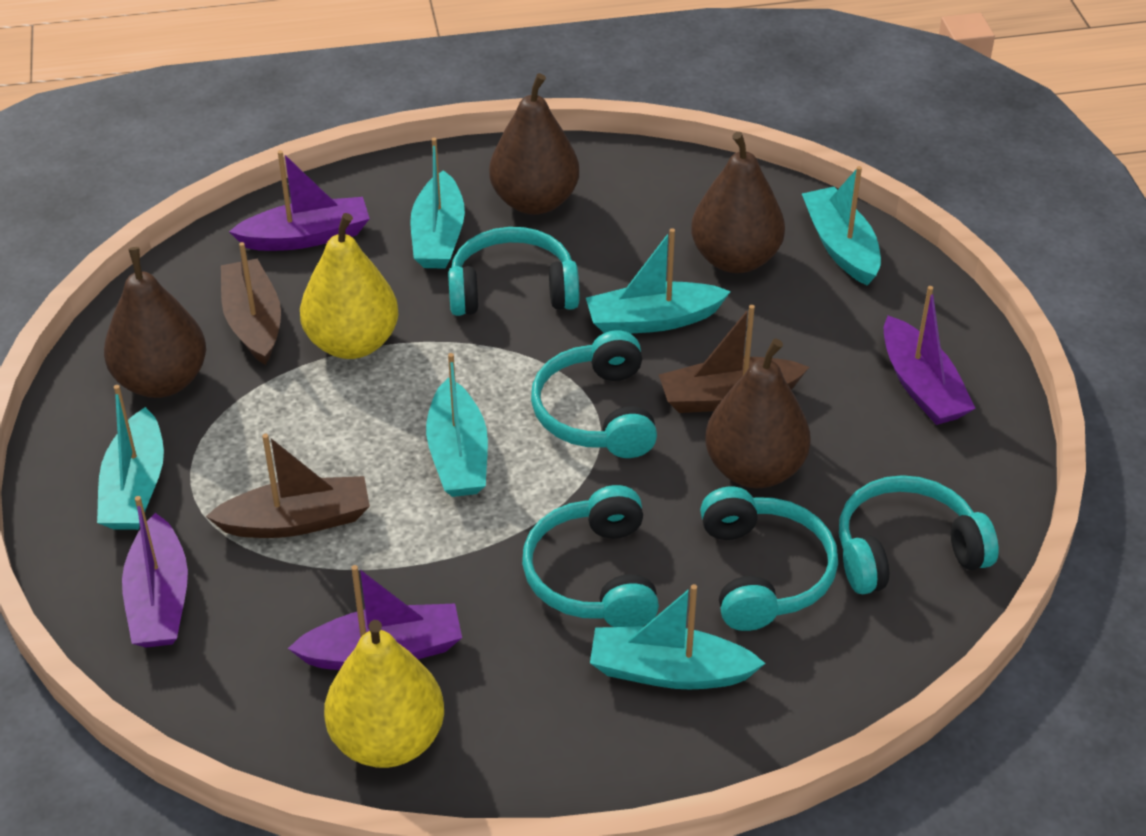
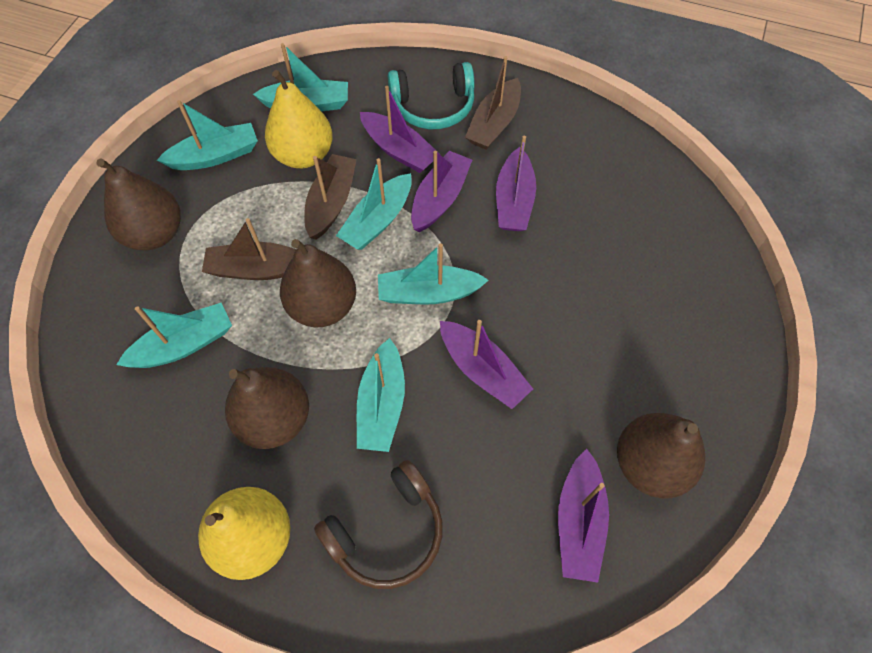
brown headphones: none = 0 -> [314,460,443,589] = 1
purple boat: [122,496,188,648] [229,150,370,251] [288,565,462,670] [884,286,976,425] = 4 -> [360,86,441,173] [411,151,472,232] [440,320,533,409] [496,136,536,231] [558,449,609,582] = 5
turquoise headphones: [448,227,579,316] [522,485,659,627] [531,330,657,458] [700,487,838,631] [839,475,999,594] = 5 -> [388,62,475,129] = 1

